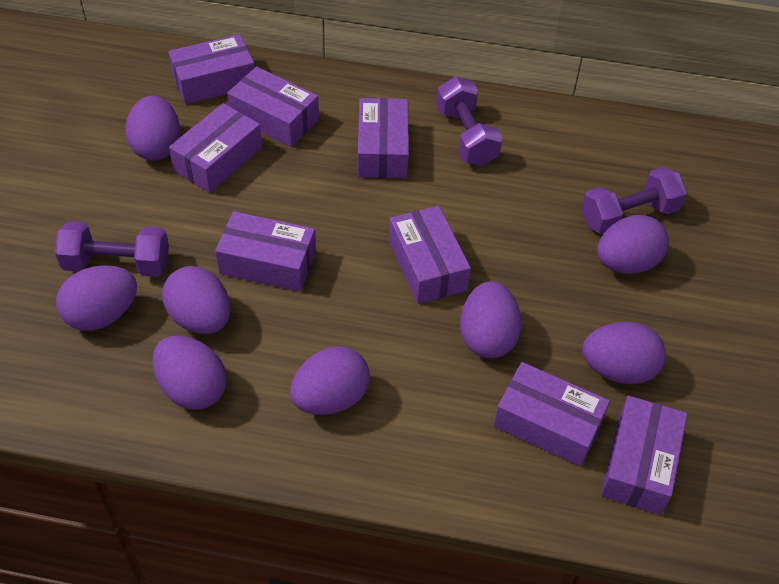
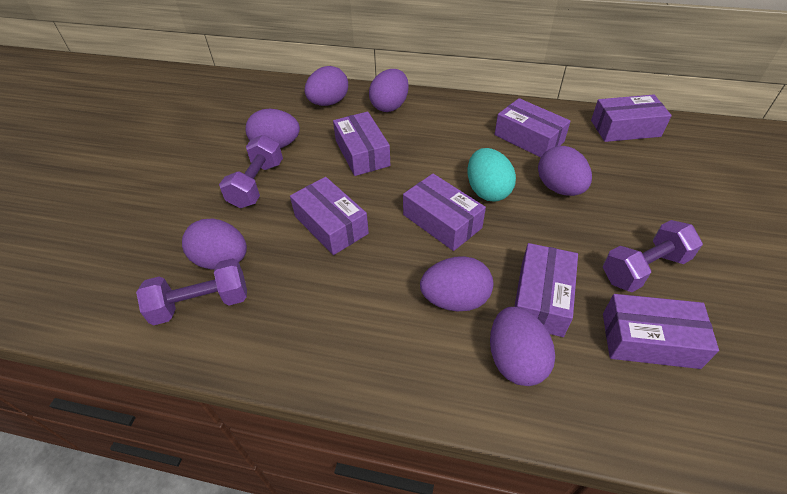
purple box: [168,34,255,105] [169,103,262,193] [215,211,316,292] [227,66,319,147] [358,98,409,178] [389,206,471,304] [493,362,610,467] [601,396,687,515] = 8 -> [290,177,369,255] [333,112,390,176] [403,174,486,251] [495,98,571,158] [514,243,578,337] [591,95,672,142] [603,294,719,369] = 7
purple egg: [56,265,137,331] [125,96,180,161] [152,335,227,410] [162,266,230,334] [290,346,370,415] [460,281,521,358] [582,322,666,384] [597,215,669,274] = 8 -> [182,219,247,269] [245,109,300,148] [304,66,348,106] [369,69,409,112] [420,256,493,311] [490,307,555,386] [538,146,592,196] = 7
turquoise egg: none = 0 -> [468,148,516,201] = 1

